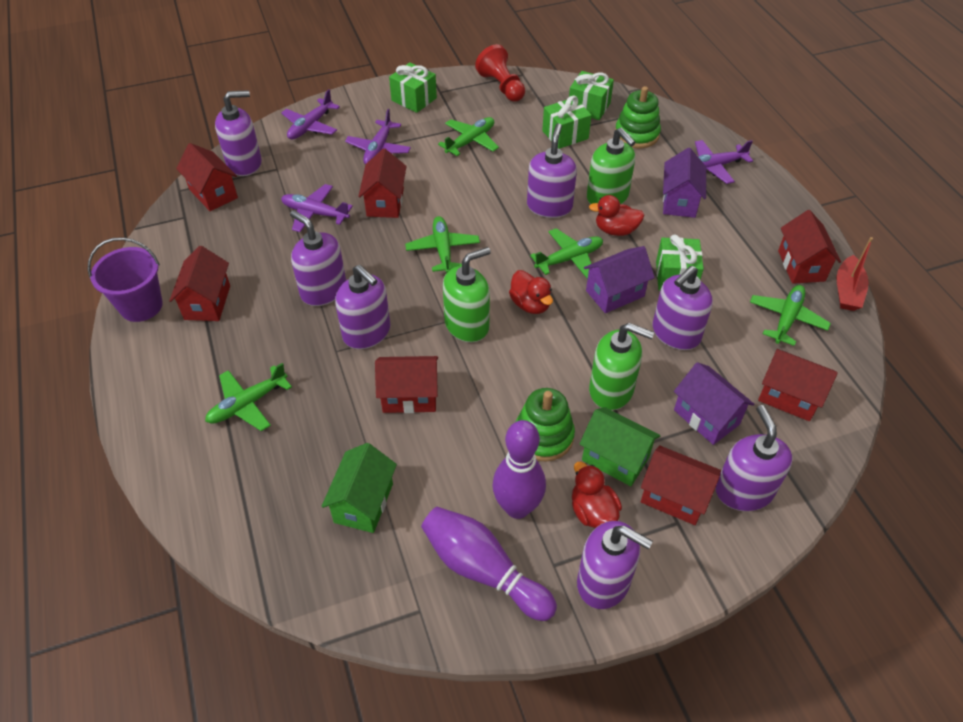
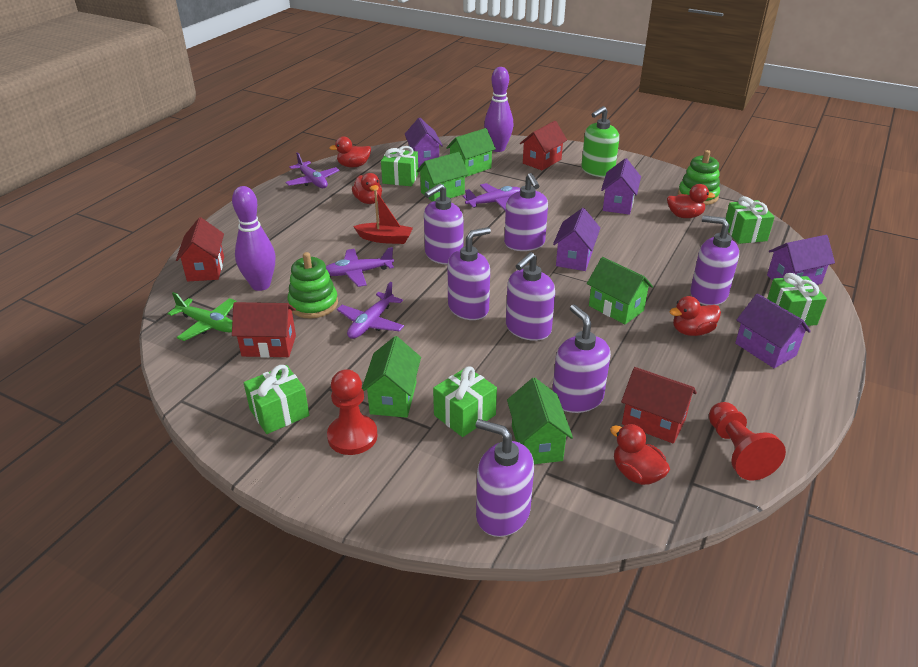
green gift: [389,62,437,113] [542,95,592,149] [569,71,614,120] [656,235,704,291] = 4 -> [244,365,309,434] [381,146,419,186] [433,366,497,437] [726,196,774,244] [767,273,827,326] = 5
green house: [321,443,397,533] [580,407,661,486] = 2 -> [362,336,421,418] [417,152,469,202] [446,128,496,177] [507,378,573,464] [587,257,653,324] = 5
green plane: [205,363,292,431] [405,216,480,273] [438,117,499,156] [530,228,603,279] [750,285,831,346] = 5 -> [167,292,237,341] = 1
green soap dispenser: [443,247,491,342] [587,128,635,204] [589,323,654,410] = 3 -> [581,106,619,177] = 1
purple bucket: [88,237,163,322] = 1 -> none = 0
purple house: [584,246,655,313] [663,148,706,218] [674,362,754,445] = 3 -> [405,118,443,168] [553,208,600,271] [601,158,641,215] [735,293,811,368] [767,235,835,285] = 5
red duck: [509,270,553,314] [572,461,622,528] [589,195,644,236] = 3 -> [329,136,371,167] [352,173,382,204] [610,424,670,485] [667,184,716,218] [669,296,721,336] = 5
red house: [169,246,230,321] [176,143,238,211] [358,148,407,218] [375,356,438,413] [641,445,721,525] [758,349,838,421] [778,210,841,284] = 7 -> [176,217,224,281] [232,302,296,358] [520,121,567,171] [621,367,697,444] = 4
red pawn: [475,44,525,102] = 1 -> [327,369,378,455] [709,402,786,481] = 2

